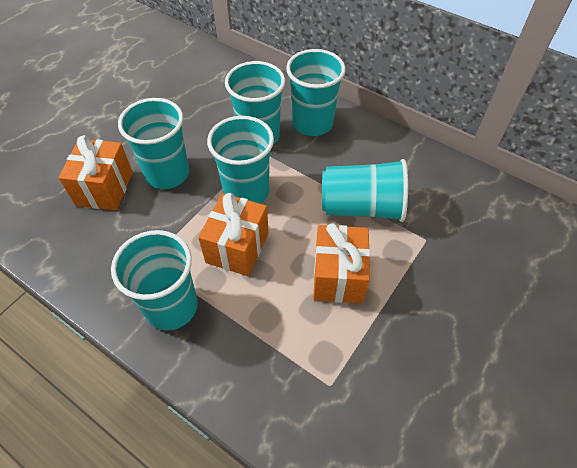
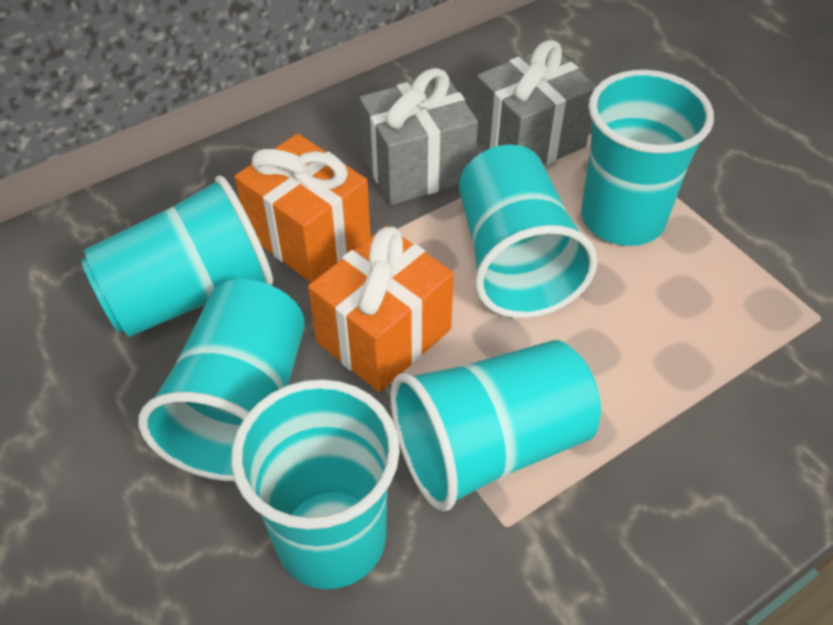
grey gift: none = 0 -> [359,68,478,205] [474,40,597,165] = 2
orange gift: [59,135,133,210] [198,193,269,276] [313,223,370,303] = 3 -> [235,134,371,283] [308,226,454,392] = 2

